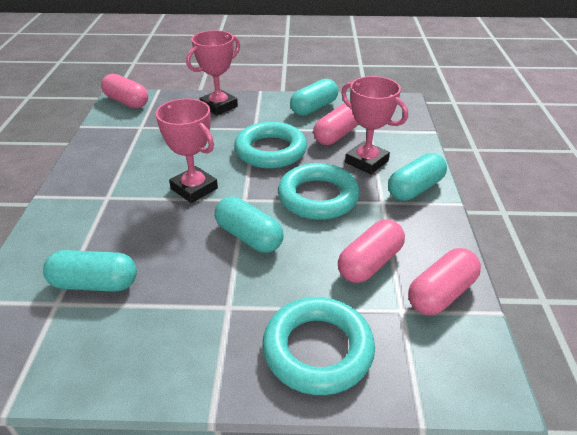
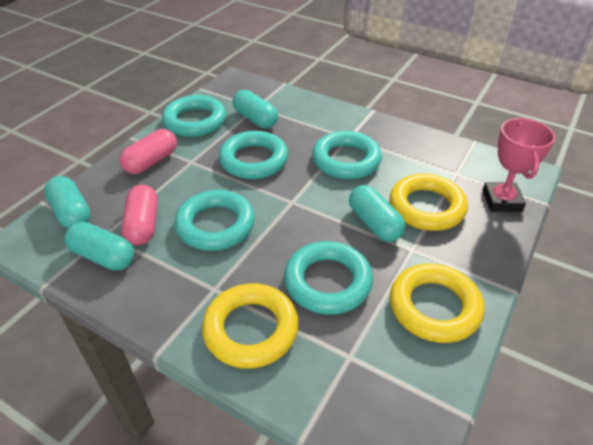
pink capsule: [101,74,148,109] [313,103,358,145] [338,219,405,283] [408,248,481,315] = 4 -> [120,129,177,174] [121,185,158,245] = 2
pink trophy: [156,99,218,203] [186,30,240,115] [341,76,408,174] = 3 -> [482,118,555,212] = 1
turquoise ring: [234,122,307,169] [262,297,375,395] [278,163,360,220] = 3 -> [162,95,226,137] [174,190,255,251] [219,131,288,179] [284,241,373,315] [312,131,382,179] = 5
yellow ring: none = 0 -> [202,283,299,369] [390,174,468,231] [390,264,484,343] = 3

